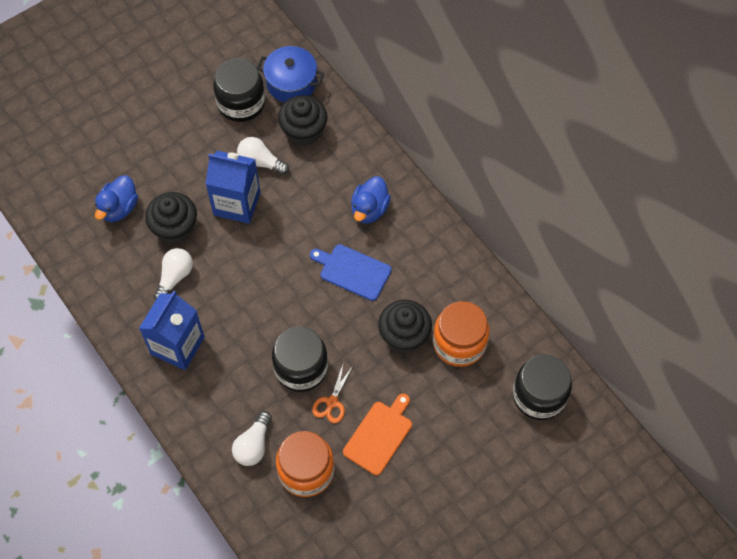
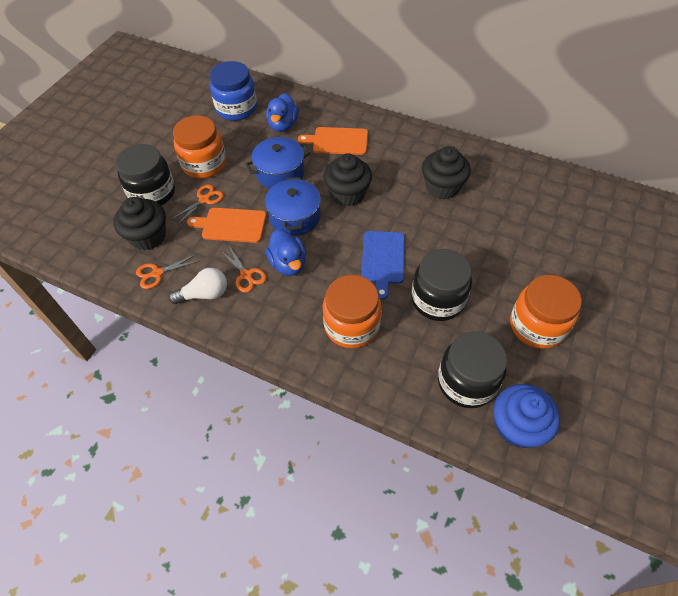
blue carton: [139,291,205,370] [205,151,260,224] = 2 -> none = 0
blue cupcake: none = 0 -> [494,384,560,448] = 1
blue jar: none = 0 -> [210,61,257,121] = 1
blue pot: [257,46,324,103] = 1 -> [245,137,311,189] [265,177,321,236] = 2
orange cutting board: [343,394,412,475] = 1 -> [187,208,266,243] [298,127,368,155] = 2
orange jar: [276,431,334,497] [433,301,489,367] = 2 -> [173,115,226,179] [323,275,382,348] [510,275,582,349] = 3
orange scissors: [312,362,353,423] = 1 -> [136,254,199,289] [171,184,224,225] [221,246,266,293] = 3
white light bulb: [154,248,193,301] [232,411,272,466] [237,137,289,175] = 3 -> [169,268,227,304] = 1

